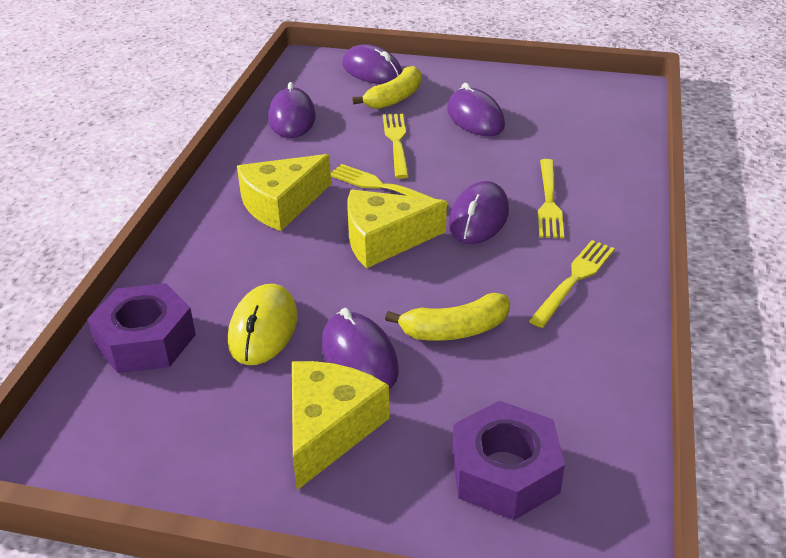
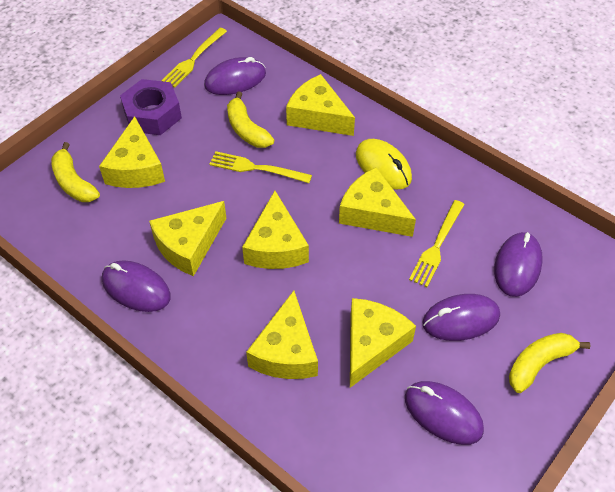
purple nut: [87,283,196,373] [452,401,565,520] = 2 -> [120,79,182,135] = 1
yellow banana: [352,66,421,109] [385,293,510,341] = 2 -> [51,142,100,202] [227,92,274,148] [509,333,590,393] = 3
yellow cheese: [237,154,331,231] [292,361,390,490] [347,190,447,268] = 3 -> [99,116,165,188] [149,201,226,276] [242,191,309,269] [246,291,318,379] [286,74,355,136] [339,167,416,237] [350,298,416,388] = 7
yellow fork: [331,164,449,207] [383,114,409,179] [529,240,615,328] [538,159,564,239] = 4 -> [161,28,227,88] [209,151,312,183] [409,200,465,287] = 3

